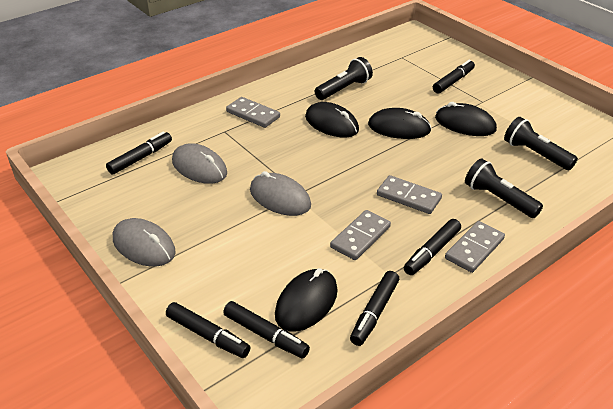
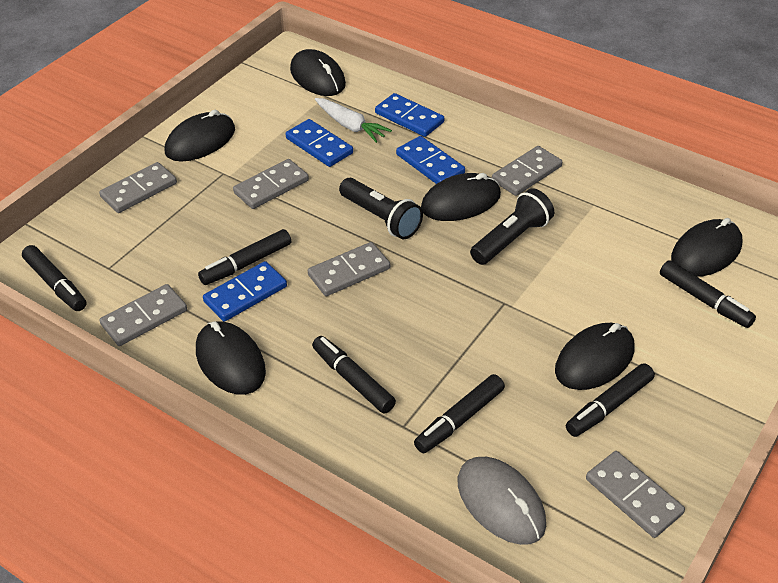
black flashlight: [315,57,373,100] [465,158,543,218] [504,117,578,170] = 3 -> [339,178,423,239] [470,188,554,265] = 2
black mouse: [275,268,338,332] [305,102,359,138] [368,108,432,139] [435,102,497,136] = 4 -> [165,110,235,161] [196,321,266,395] [290,49,346,96] [421,173,501,221] [555,323,634,390] [671,218,743,277] = 6
blue domino: none = 0 -> [203,261,287,322] [286,119,353,167] [375,93,444,137] [396,136,465,184] = 4
grey domino: [226,97,280,128] [330,210,391,260] [377,175,442,214] [445,221,505,273] = 4 -> [99,162,177,213] [99,284,187,346] [233,159,309,209] [308,242,390,296] [492,146,562,196] [586,451,685,538] = 6
grey mouse: [113,218,176,266] [172,143,227,184] [250,171,311,216] = 3 -> [458,457,546,545] = 1
white carrot: none = 0 -> [315,98,392,143] = 1

